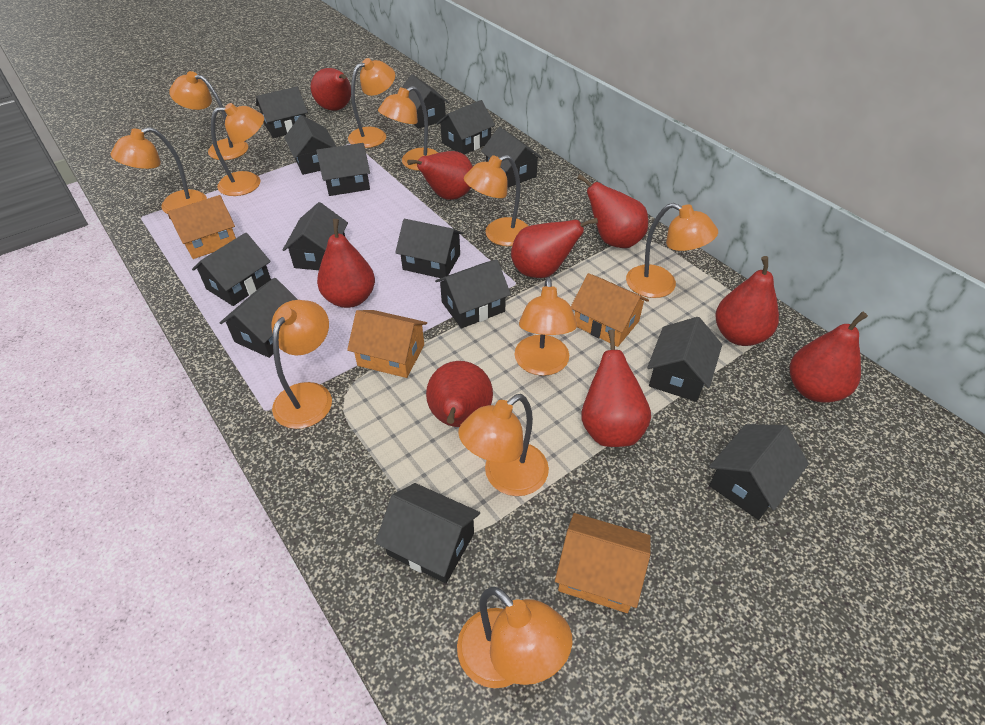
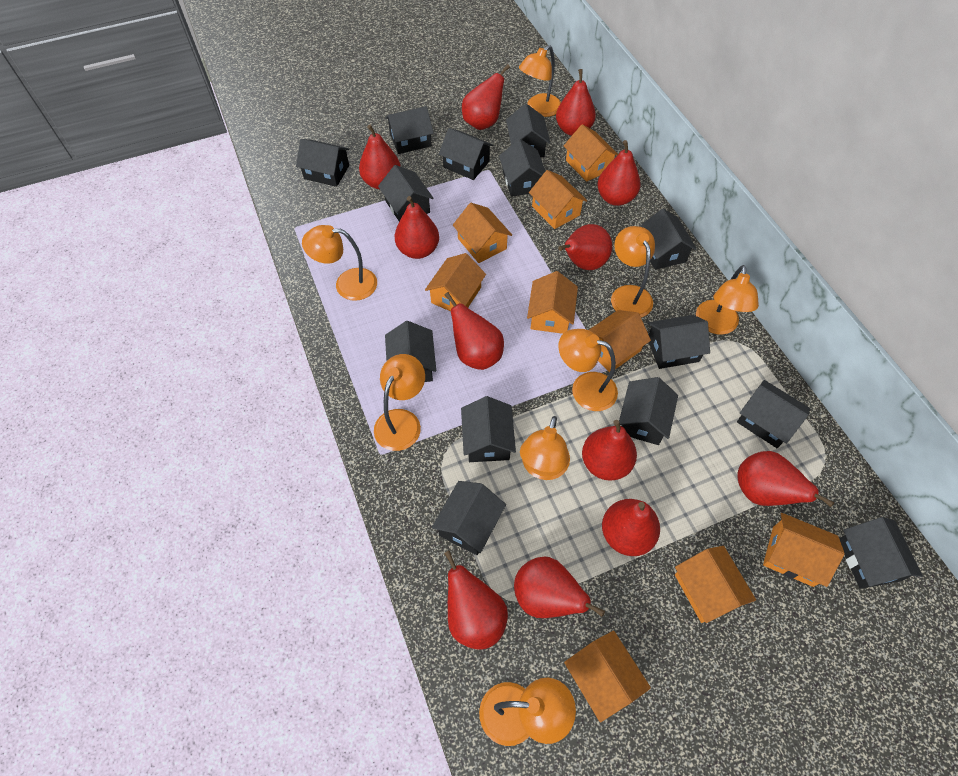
orange house: [168,195,236,259] [347,310,427,378] [555,513,650,613] [571,273,649,347] = 4 -> [425,253,486,311] [453,203,512,263] [527,271,578,334] [529,170,587,229] [564,124,618,182] [564,631,651,722] [589,310,651,372] [675,546,756,623] [763,513,845,587] = 9
orange lamp: [111,127,207,214] [169,71,248,160] [211,103,264,196] [271,300,332,429] [348,58,395,148] [378,86,438,171] [457,587,572,688] [458,394,549,496] [464,155,528,246] [515,277,577,376] [626,203,718,298] = 11 -> [302,225,377,301] [374,354,425,451] [479,678,576,746] [519,45,561,117] [520,416,570,480] [559,329,618,411] [611,226,655,318] [696,265,759,335] = 8
red pear: [311,68,351,111] [317,219,375,308] [407,151,473,200] [426,361,493,427] [511,218,598,278] [577,174,648,248] [581,329,651,447] [715,256,779,346] [790,311,868,403] = 9 -> [359,125,401,189] [395,196,439,259] [444,292,504,370] [444,550,508,649] [462,64,510,130] [514,557,605,618] [556,69,596,136] [558,224,612,270] [582,420,637,481] [597,140,641,206] [602,499,660,556] [737,451,834,507] = 12

